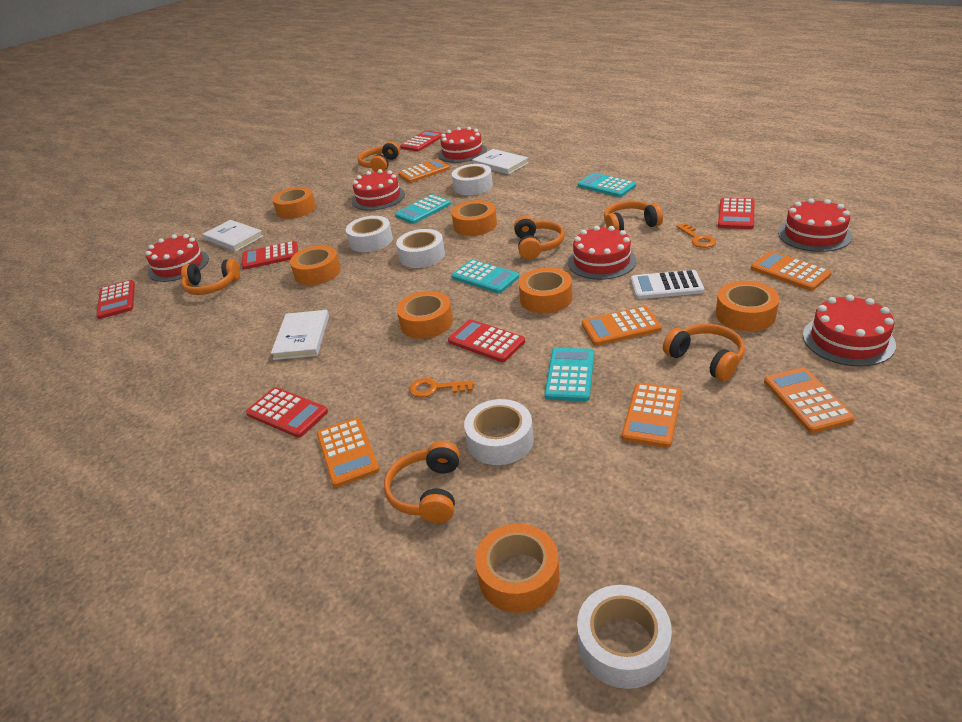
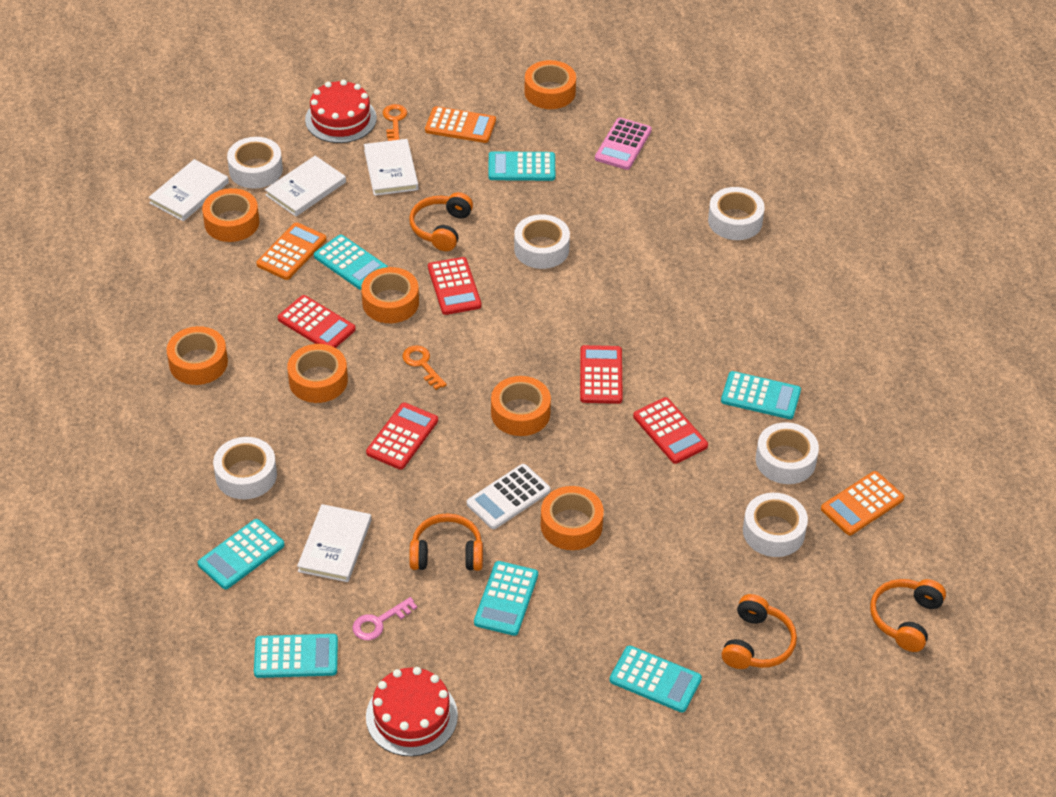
orange calculator: [317,418,380,488] [398,159,450,183] [582,306,662,346] [622,383,682,448] [751,251,832,291] [764,367,855,433] = 6 -> [256,222,326,280] [425,106,496,143] [821,471,904,535] = 3
orange headphones: [181,259,240,295] [358,141,400,172] [384,441,460,523] [514,216,564,259] [604,200,663,230] [663,324,745,381] = 6 -> [409,192,473,251] [409,513,483,571] [721,594,797,669] [870,579,946,652] = 4
pink calculator: none = 0 -> [595,118,652,170] = 1
pink key: none = 0 -> [352,597,417,640] = 1
red cake: [146,234,209,282] [352,169,405,211] [438,127,487,163] [568,226,636,280] [778,198,852,252] [803,295,896,367] = 6 -> [305,80,377,143] [366,667,458,756] = 2
red calculator: [96,280,135,319] [242,241,298,269] [246,387,328,438] [400,130,443,151] [448,319,525,362] [718,198,755,229] = 6 -> [278,295,356,348] [366,403,438,470] [428,257,481,315] [580,345,623,404] [633,397,708,464] = 5
turquoise calculator: [395,194,451,224] [452,260,519,293] [544,348,594,401] [578,173,636,197] = 4 -> [198,519,285,589] [254,634,338,678] [314,235,388,290] [474,561,538,636] [488,151,555,181] [610,645,702,712] [721,371,801,419] = 7
white book: [203,220,263,252] [271,310,329,360] [472,149,529,175] = 3 -> [148,159,229,221] [265,156,346,216] [297,504,371,582] [364,139,418,196] = 4
white tape: [346,216,393,252] [396,229,445,268] [452,164,493,195] [464,399,534,465] [577,585,672,689] = 5 -> [213,437,277,499] [227,137,283,189] [514,214,570,269] [708,187,765,240] [743,493,808,557] [756,422,819,484] = 6

